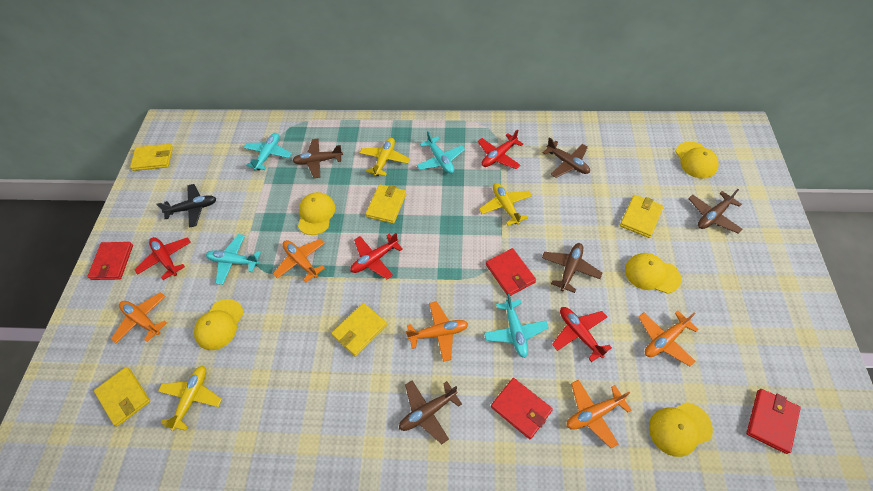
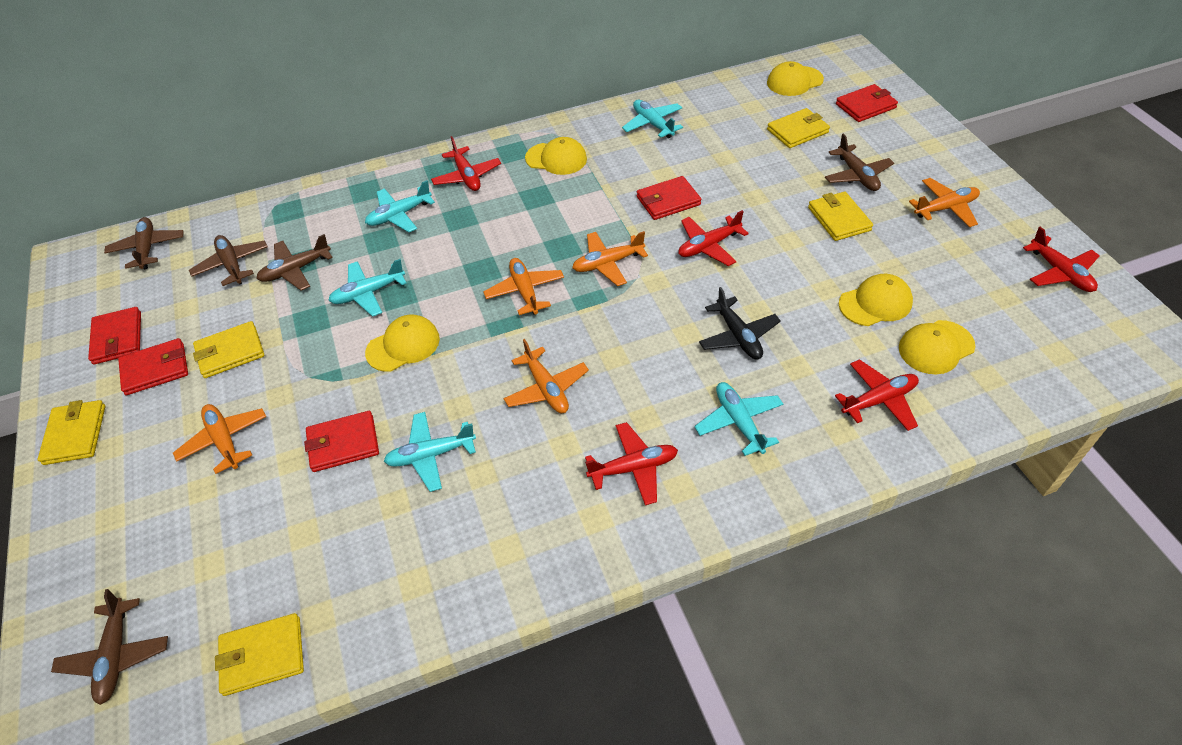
red plane: [134,237,191,280] [350,233,403,279] [478,129,523,169] [552,307,612,362] = 4 -> [431,136,501,191] [585,422,678,505] [678,210,749,266] [835,359,919,431] [1023,227,1100,292] = 5
red wallet: [87,242,133,280] [486,248,536,296] [491,378,553,439] [746,389,801,454] = 4 -> [88,307,141,365] [118,338,188,396] [304,411,379,472] [637,176,701,220] [836,84,898,122] = 5
turquoise plane: [206,234,261,285] [243,133,292,171] [416,131,465,174] [484,294,549,358] = 4 -> [328,259,407,317] [365,180,435,232] [384,412,476,492] [622,100,683,138] [694,382,783,456] = 5
yellow plane: [158,366,222,431] [360,138,410,177] [479,183,532,226] = 3 -> none = 0

